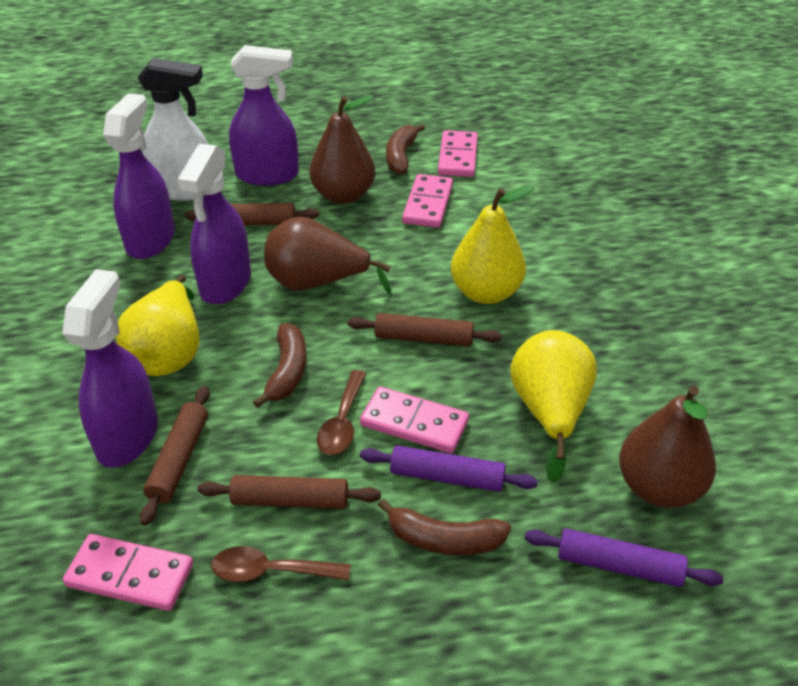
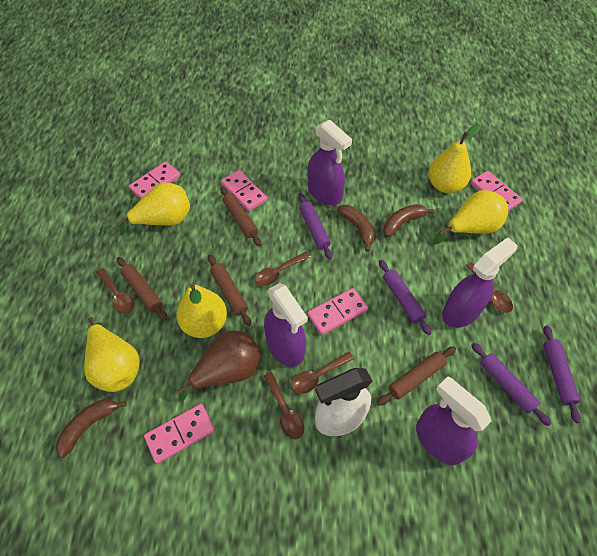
brown pear: [264,216,391,294] [310,96,375,204] [619,386,716,508] = 3 -> [176,331,260,400] = 1
brown spoon: [211,546,350,582] [317,370,366,455] = 2 -> [96,268,135,314] [255,251,311,286] [264,372,304,440] [291,352,354,394] [465,262,513,313] = 5
pink domino: [63,534,193,611] [360,387,469,453] [402,174,453,228] [438,130,478,177] = 4 -> [129,162,181,199] [144,404,215,464] [221,170,267,211] [308,288,368,335] [471,171,523,211] = 5
purple rolling pin: [360,445,538,492] [525,528,724,587] = 2 -> [298,193,332,259] [379,260,431,335] [471,343,552,426] [543,325,581,423] = 4
yellow pear: [116,275,199,376] [451,186,534,304] [510,330,597,483] = 3 -> [84,317,140,392] [116,182,190,236] [177,284,227,338] [429,124,481,193] [433,190,508,244] = 5

